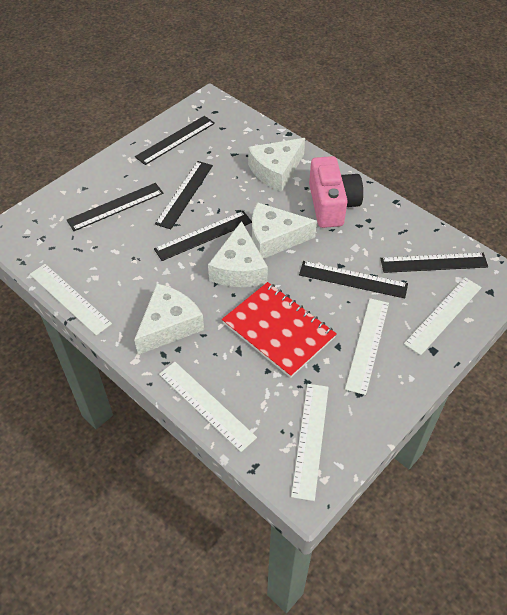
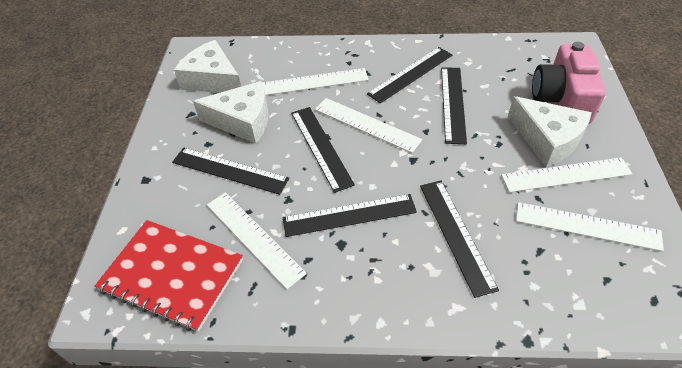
white cheese: [134,284,204,355] [208,221,268,287] [248,138,305,192] [252,202,317,259] = 4 -> [174,40,241,93] [193,81,268,144] [508,96,591,167] = 3

